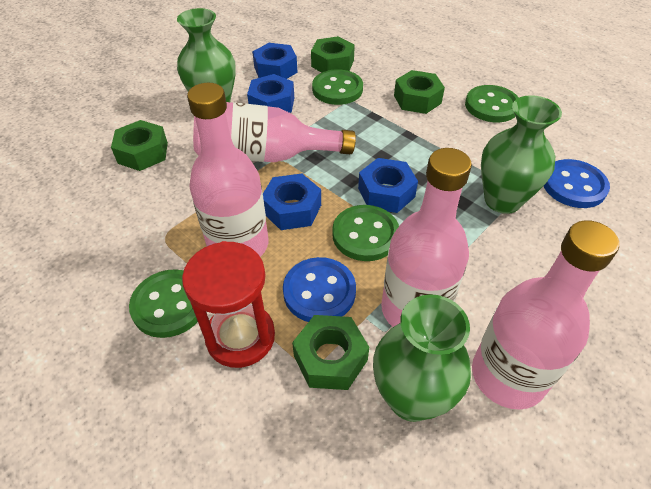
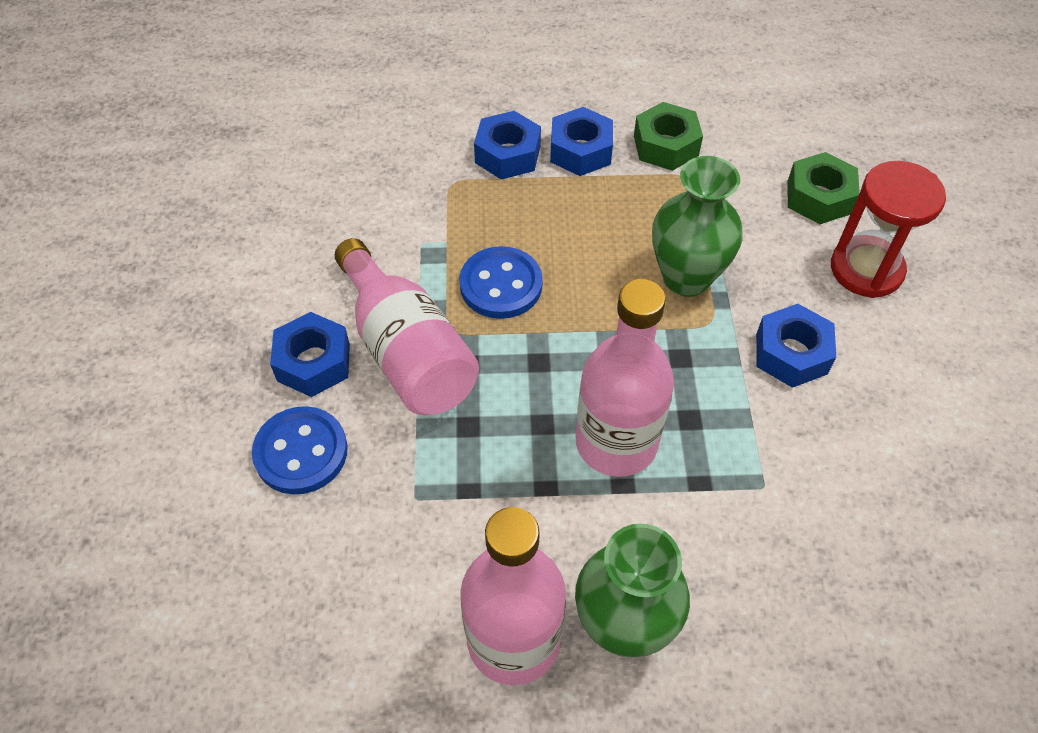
green button: [129,269,198,338] [312,69,363,105] [332,205,399,261] [465,85,519,122] = 4 -> none = 0
green nut: [111,120,168,171] [292,315,369,390] [311,36,355,72] [394,70,445,114] = 4 -> [634,102,703,171] [787,152,860,224] = 2
green vase: [177,8,236,102] [373,294,471,422] [481,95,562,214] = 3 -> [575,523,690,657] [652,156,743,297] = 2
pink bottle: [187,83,268,257] [193,102,356,162] [381,148,472,327] [472,220,619,410] = 4 -> [335,238,479,415] [460,507,566,685] [576,279,674,477] = 3

